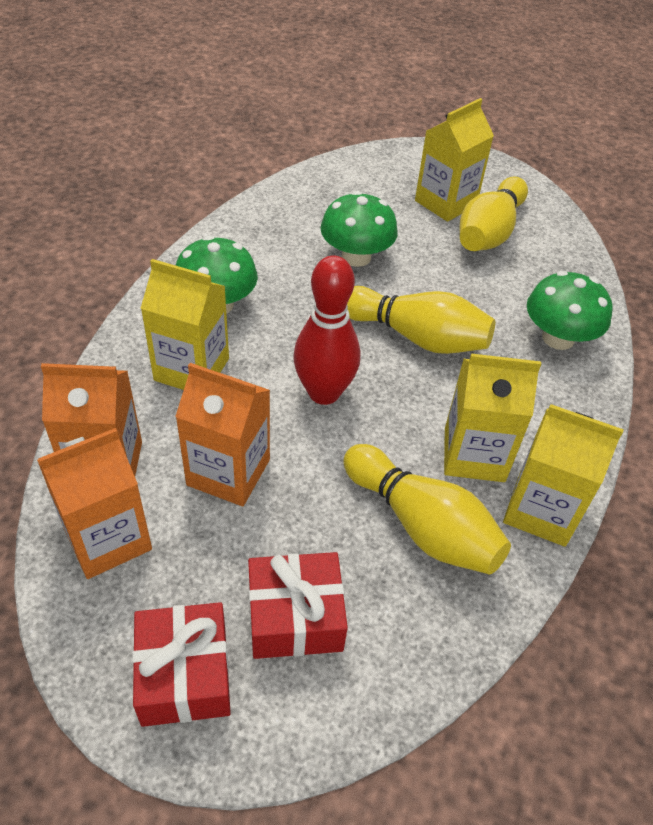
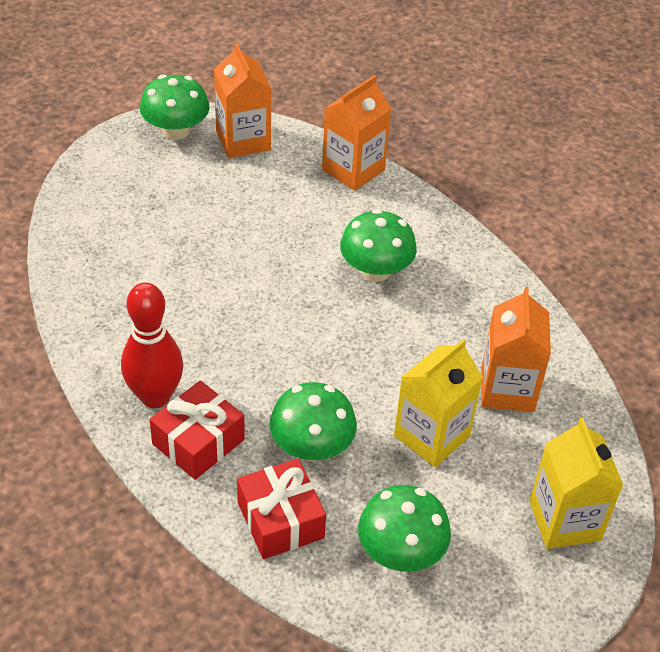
green mushroom: [175,236,258,314] [321,191,398,267] [527,271,612,350] = 3 -> [140,74,210,140] [270,382,357,461] [340,209,417,282] [358,485,451,572] = 4
yellow bowling pin: [343,444,511,575] [347,286,495,354] [460,176,528,251] = 3 -> none = 0
yellow carton: [141,259,229,390] [415,98,494,222] [444,354,541,482] [503,404,624,547] = 4 -> [394,339,483,467] [530,418,623,549] = 2

